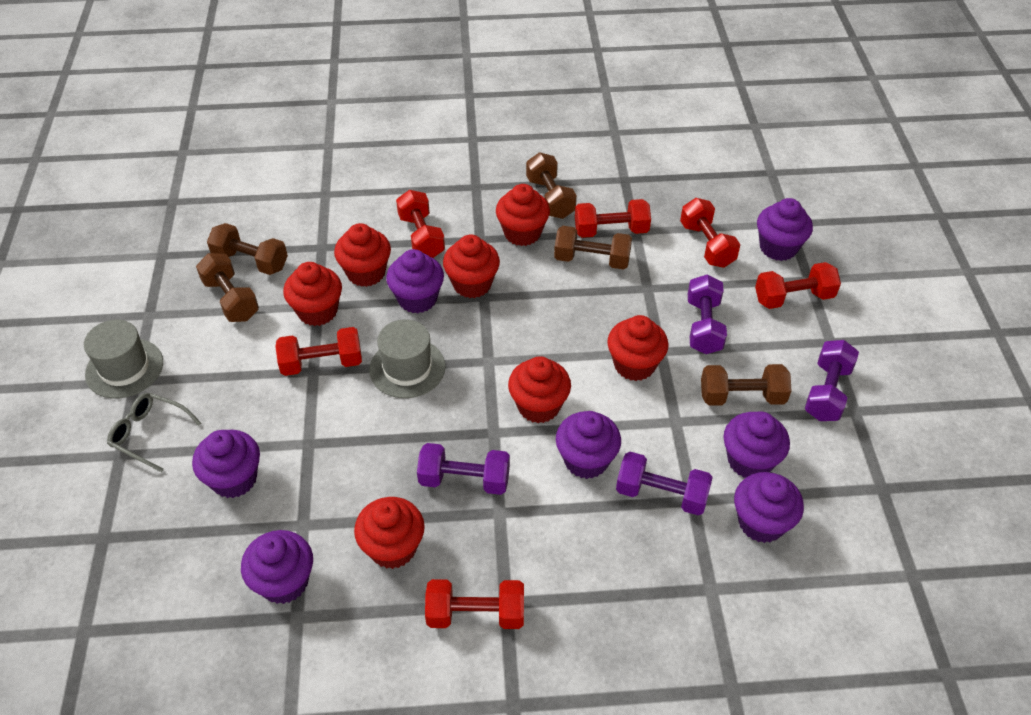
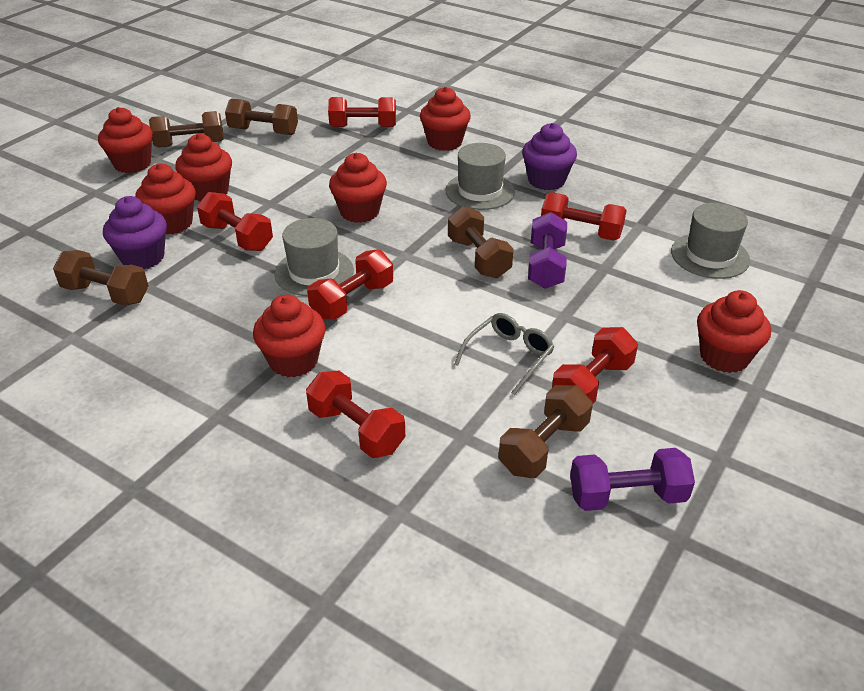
grey hat: [84,320,163,399] [369,319,446,398] = 2 -> [274,218,354,296] [445,143,515,210] [671,203,750,279] = 3
purple cupcake: [192,430,260,498] [241,530,313,604] [386,249,444,313] [556,411,621,479] [724,411,790,478] [734,472,804,543] [757,198,813,261] = 7 -> [103,196,167,269] [522,123,577,190] = 2
purple dumbbell: [417,443,510,495] [616,452,713,515] [688,274,727,354] [805,340,859,421] = 4 -> [528,212,567,289] [570,448,695,511] = 2

